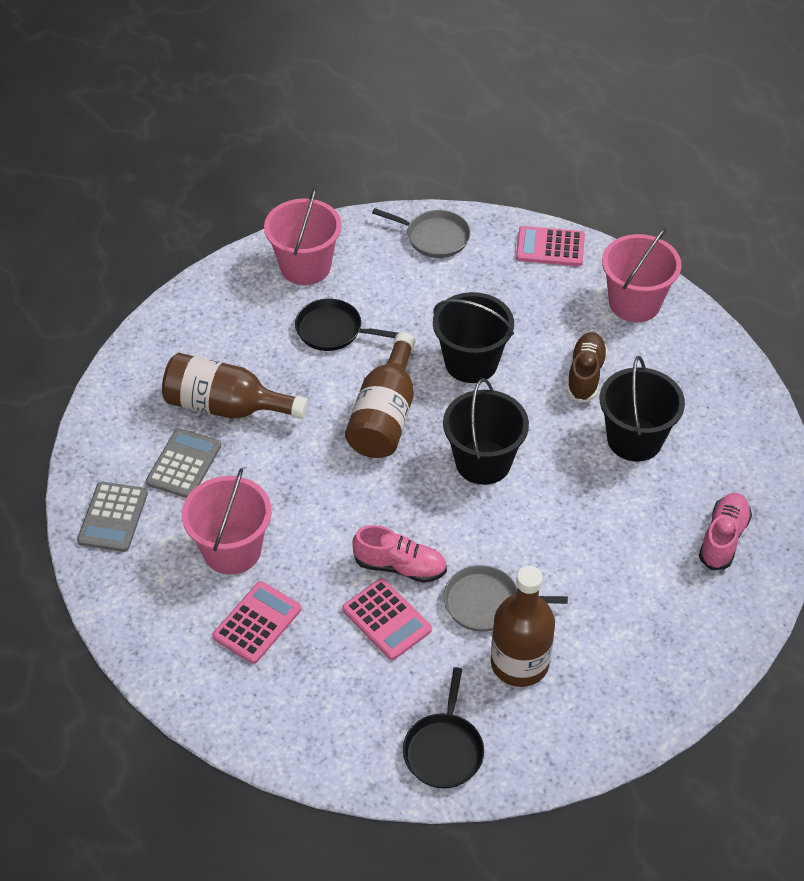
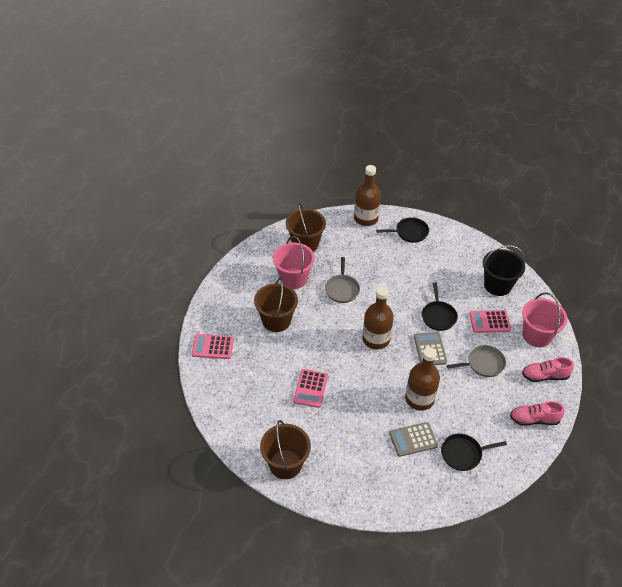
black bucket: [433,292,514,383] [443,378,529,485] [600,356,685,462] = 3 -> [483,245,525,296] = 1
black pan: [295,299,398,351] [403,667,484,789] = 2 -> [376,217,429,243] [422,282,458,331] [441,433,507,471] = 3
brown bucket: none = 0 -> [254,278,298,332] [260,420,311,479] [286,203,326,252] = 3
brown shoe: [567,332,608,403] = 1 -> none = 0
pink bucket: [182,468,272,575] [264,187,342,285] [602,228,681,322] = 3 -> [273,236,315,289] [522,292,567,347] = 2

